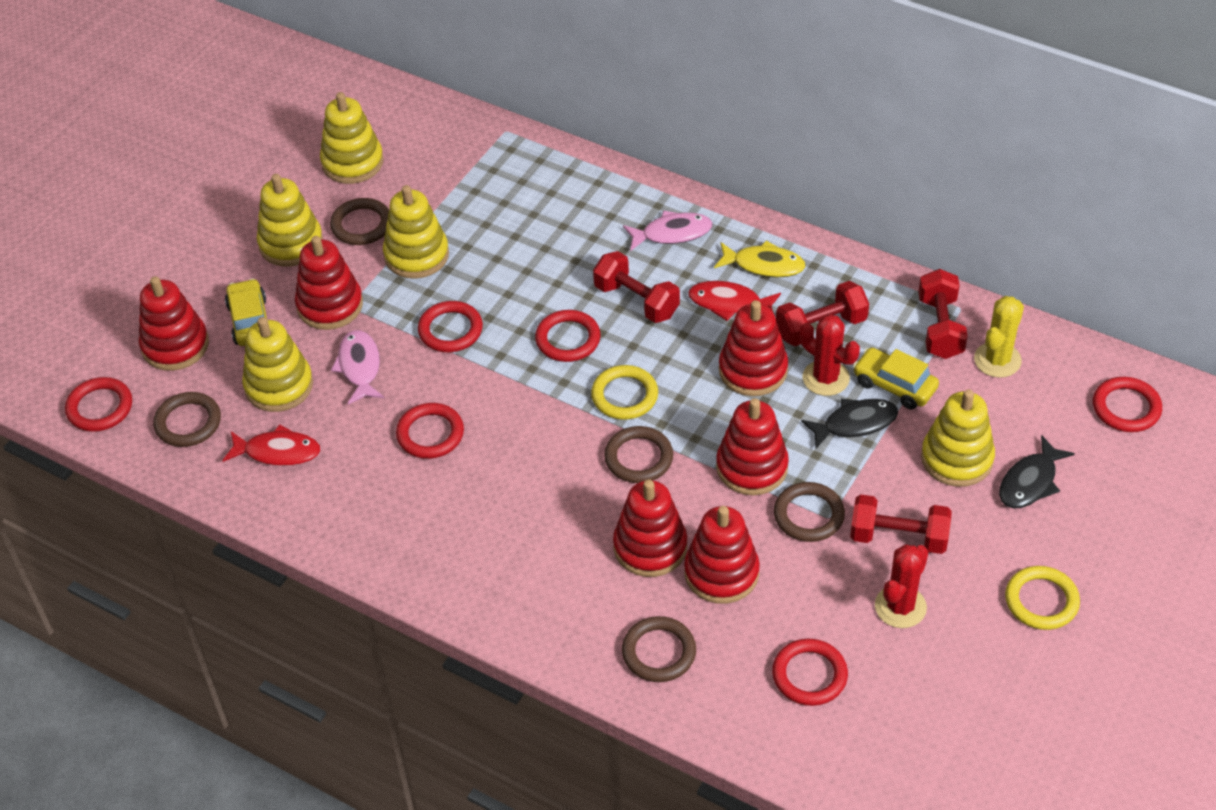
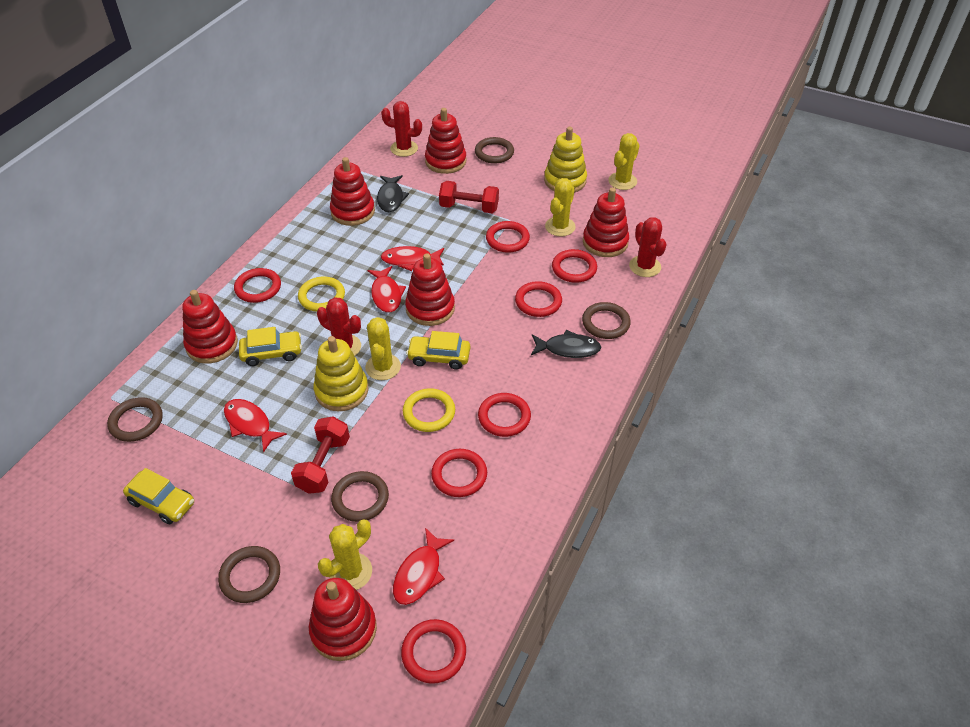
pink fish: [331,330,384,404] [623,211,712,251] = 2 -> none = 0
red cactus: [800,314,860,396] [875,544,928,628] = 2 -> [317,297,361,356] [381,101,422,157] [629,217,667,277] = 3
red dumbbell: [593,251,680,323] [776,281,869,346] [850,494,952,554] [918,269,968,359] = 4 -> [291,416,350,494] [439,181,499,213] = 2
red fish: [222,425,321,466] [688,281,781,321] = 2 -> [224,399,287,453] [367,266,406,313] [381,246,444,271] [393,528,454,605] = 4
red ring: [65,377,132,432] [396,403,464,459] [418,301,483,352] [535,310,601,362] [772,639,848,706] [1093,377,1162,432] = 6 -> [234,268,281,303] [401,619,466,684] [431,449,487,497] [478,393,531,437] [486,221,530,253] [515,281,562,317] [552,249,597,283] = 7
yellow cactus: [974,296,1024,378] = 1 -> [318,519,372,590] [365,317,401,380] [545,178,576,236] [608,133,639,190] = 4
yellow car: [225,278,267,346] [853,347,939,409] = 2 -> [123,468,194,524] [239,327,302,366] [406,331,470,370] = 3
yellow fish: [714,240,806,278] = 1 -> none = 0
yellow stacking toy: [242,317,313,412] [257,174,323,266] [320,92,384,184] [383,185,449,279] [921,389,995,487] = 5 -> [313,336,368,411] [544,127,587,193] = 2

